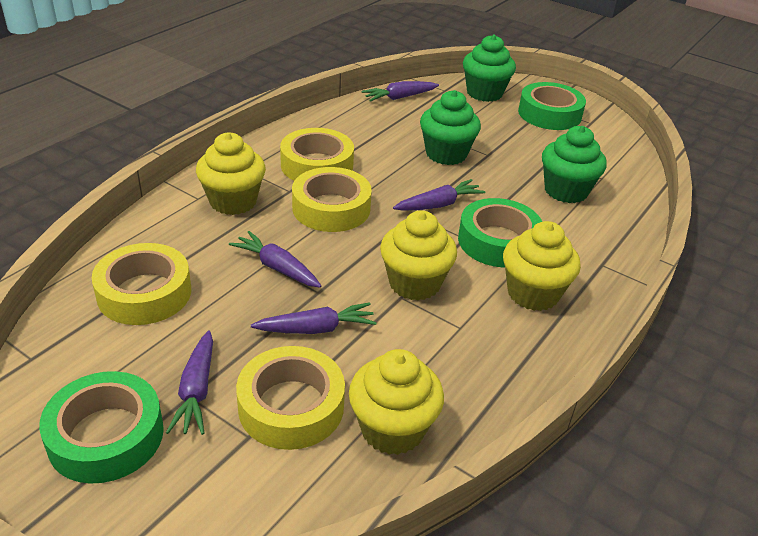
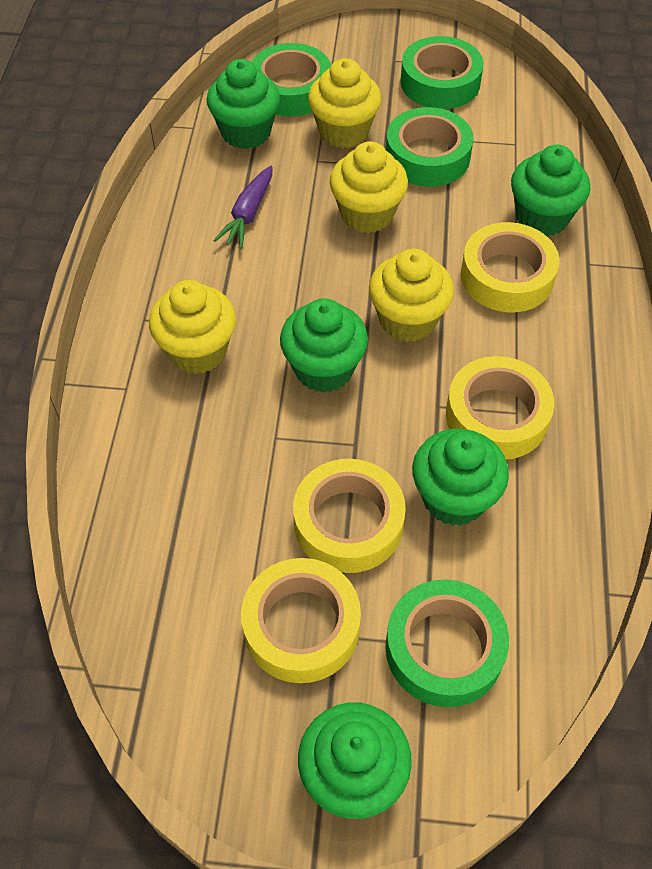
green cupcake: [420,90,481,165] [463,34,516,102] [542,126,607,203] = 3 -> [207,59,280,149] [280,298,368,393] [298,703,412,819] [412,429,509,526] [511,145,590,237] = 5
green tape: [39,371,164,484] [458,198,542,267] [518,82,586,130] = 3 -> [252,43,331,116] [385,579,509,707] [386,107,473,187] [400,36,484,109] = 4
purple carrot: [166,330,213,435] [229,231,321,288] [251,302,377,334] [362,81,439,102] [393,179,485,211] = 5 -> [213,166,273,249] = 1

